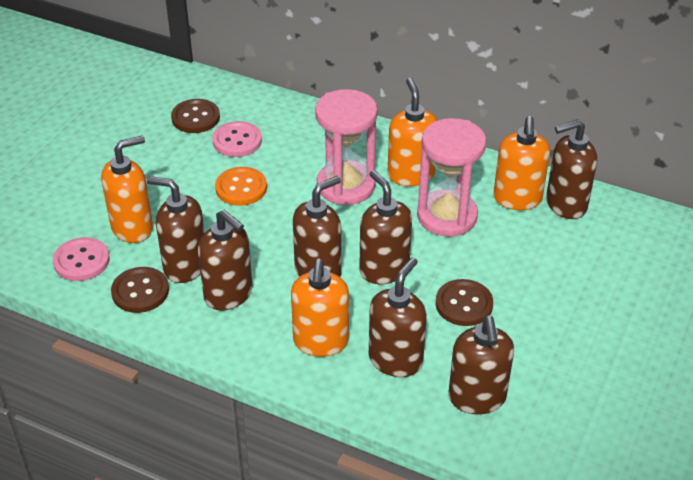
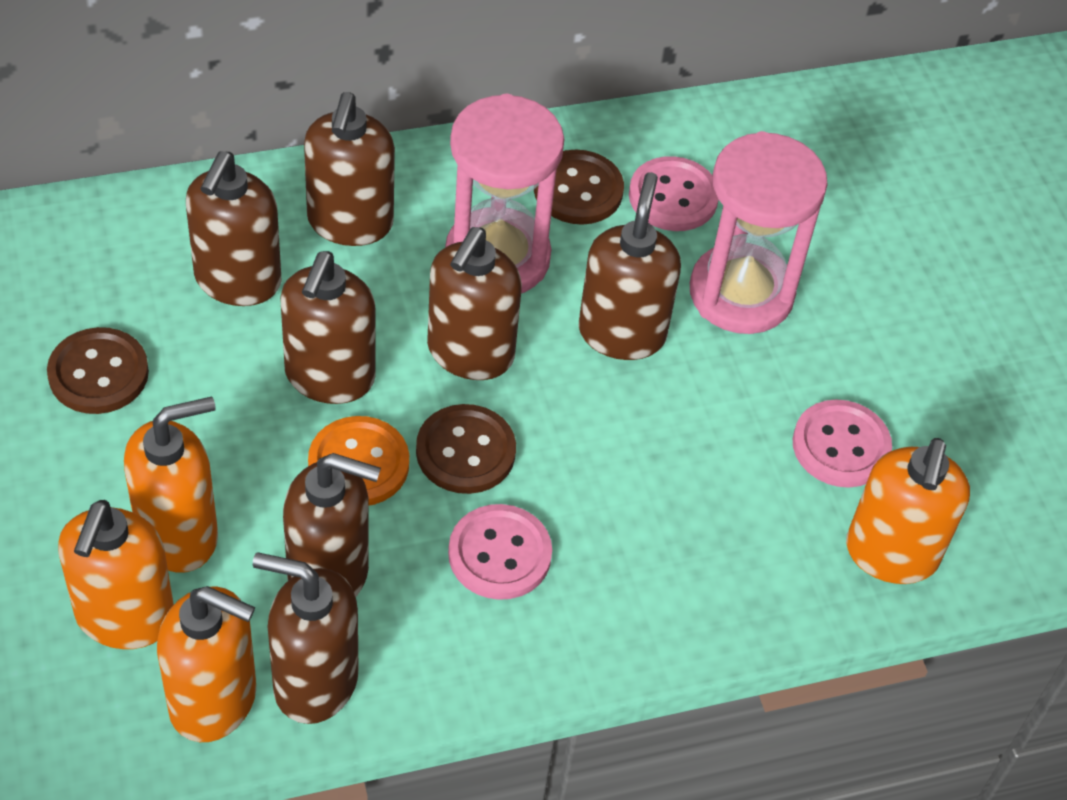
pink button: [53,237,110,281] [212,121,262,157] = 2 -> [448,504,552,600] [629,156,719,231] [793,399,892,488] = 3

